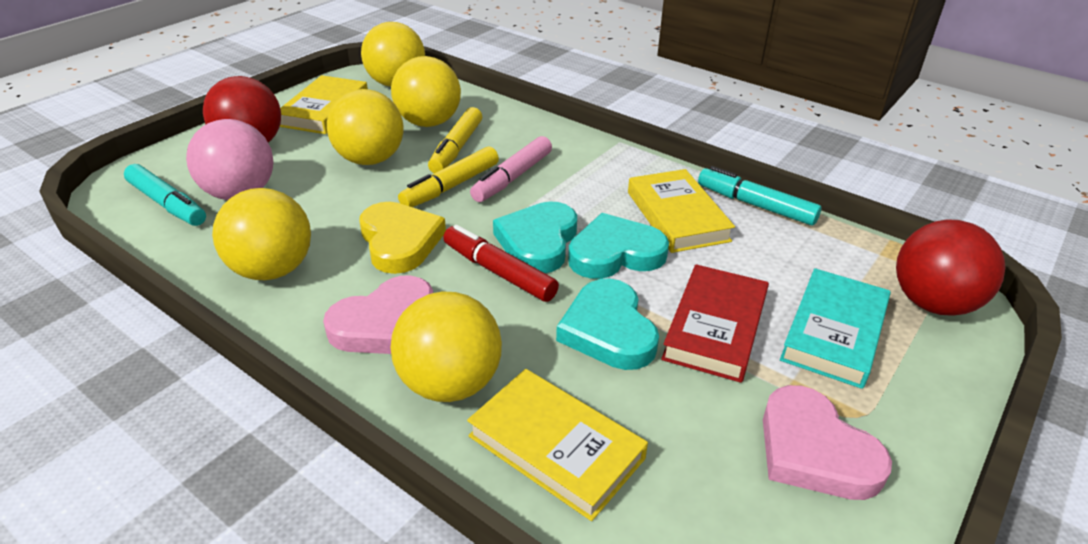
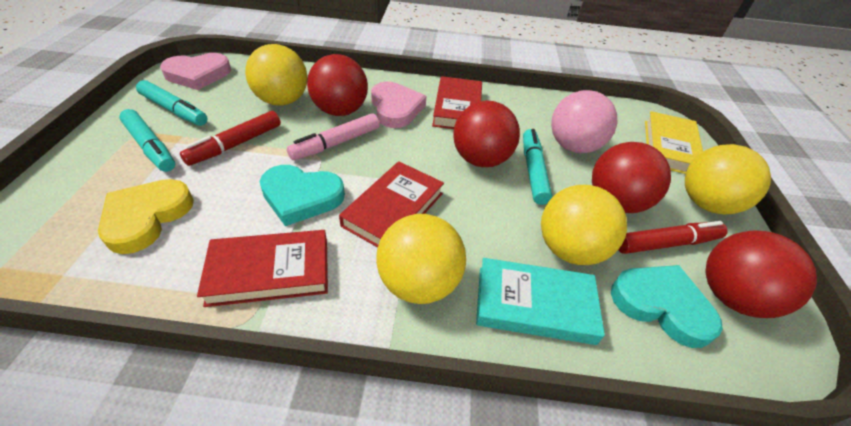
red ball: [203,76,281,142] [896,219,1005,316] = 2 -> [307,54,368,116] [453,100,520,167] [592,142,671,213] [705,230,817,318] = 4
red book: [661,264,769,383] = 1 -> [197,230,328,307] [339,161,444,248] [432,76,482,129] = 3
red marker: [443,225,559,302] = 1 -> [180,111,281,166] [618,221,728,254] = 2
turquoise heart: [493,201,577,273] [556,278,659,370] [568,213,669,279] = 3 -> [260,165,345,226] [611,265,723,348] = 2
turquoise marker: [124,164,206,226] [698,166,821,226] = 2 -> [119,109,175,172] [136,80,208,126] [523,129,552,205] = 3
yellow ball: [212,188,311,280] [327,89,404,165] [361,22,425,87] [391,56,461,127] [391,291,502,402] = 5 -> [245,44,307,106] [376,214,466,304] [541,185,627,265] [685,144,771,214] = 4
yellow book: [280,75,368,134] [467,369,648,521] [628,169,735,253] = 3 -> [645,111,703,174] = 1
yellow marker: [398,146,499,207] [428,107,482,173] = 2 -> none = 0

